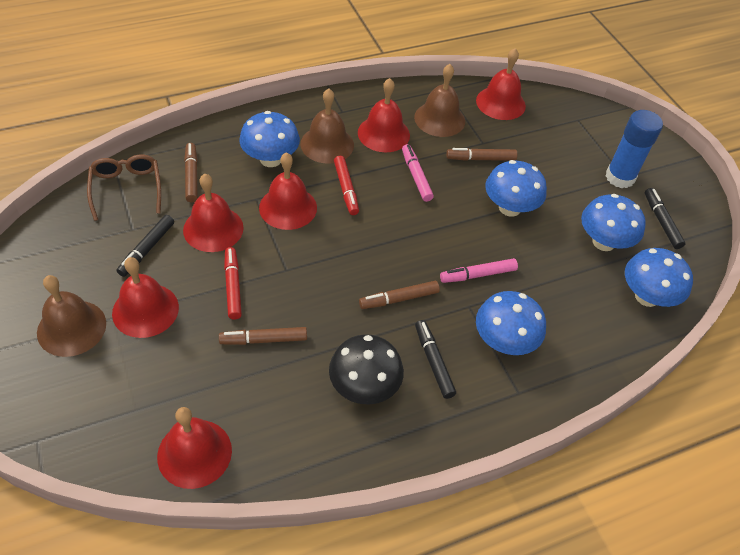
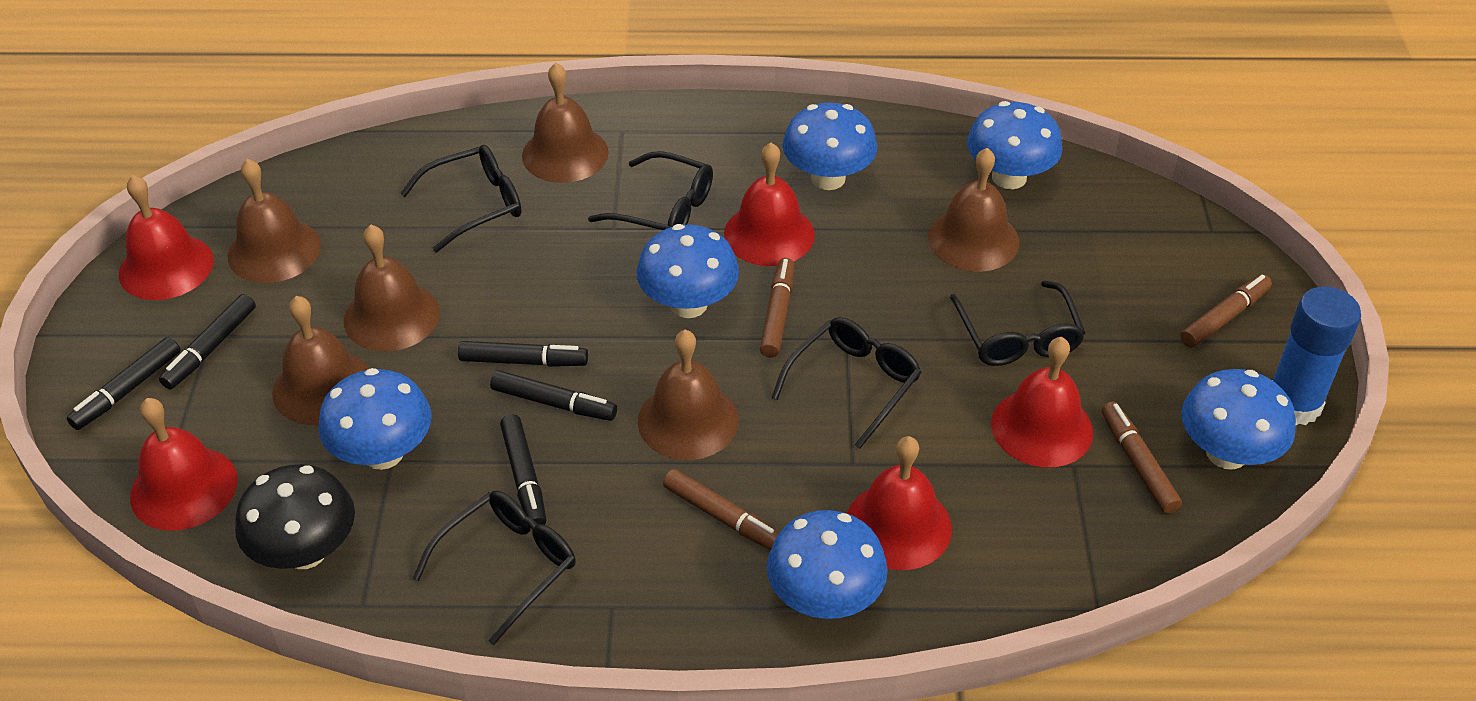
black glasses: none = 0 -> [400,145,522,252] [413,491,576,645] [588,151,713,230] [771,317,921,449] [950,281,1085,366] = 5
black marker: [116,215,174,277] [415,320,456,399] [645,188,686,249] = 3 -> [67,337,181,430] [159,294,256,389] [458,341,588,367] [490,370,617,421] [500,414,547,525] = 5
blue mushroom: [239,111,300,167] [476,291,546,355] [485,160,547,217] [581,194,646,251] [625,248,693,307] = 5 -> [318,368,432,470] [637,224,739,318] [767,510,888,619] [782,102,877,190] [967,101,1063,189] [1181,369,1296,470] = 6
brown bell: [37,275,106,357] [300,88,354,164] [414,64,465,137] = 3 -> [228,159,321,283] [272,296,369,425] [344,225,440,352] [522,63,609,183] [638,330,739,460] [928,148,1019,272] = 6
brown glasses: [87,155,161,221] = 1 -> none = 0
pink marker: [402,144,434,202] [440,258,518,283] = 2 -> none = 0
red bell: [112,257,179,338] [157,407,232,489] [183,174,244,252] [259,152,317,230] [358,78,410,152] [476,48,526,120] = 6 -> [119,175,213,300] [130,398,237,531] [724,143,815,266] [847,436,952,570] [991,337,1093,467] = 5
red marker: [224,247,242,319] [334,156,359,215] = 2 -> none = 0

